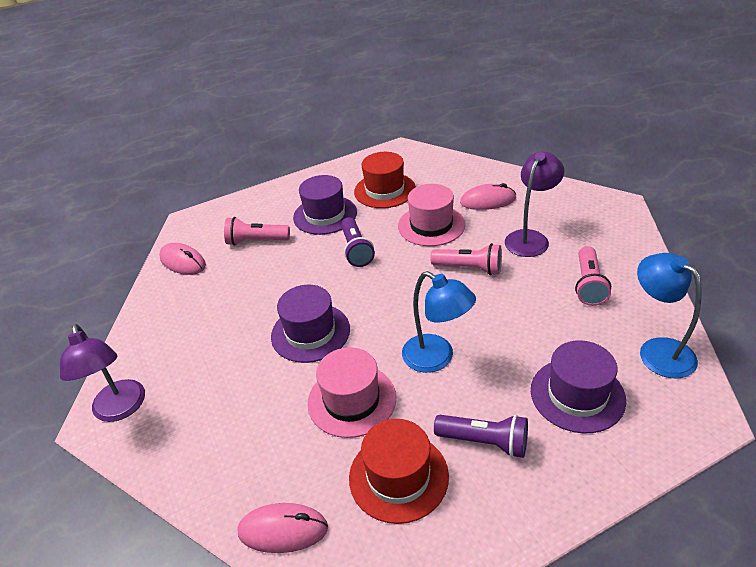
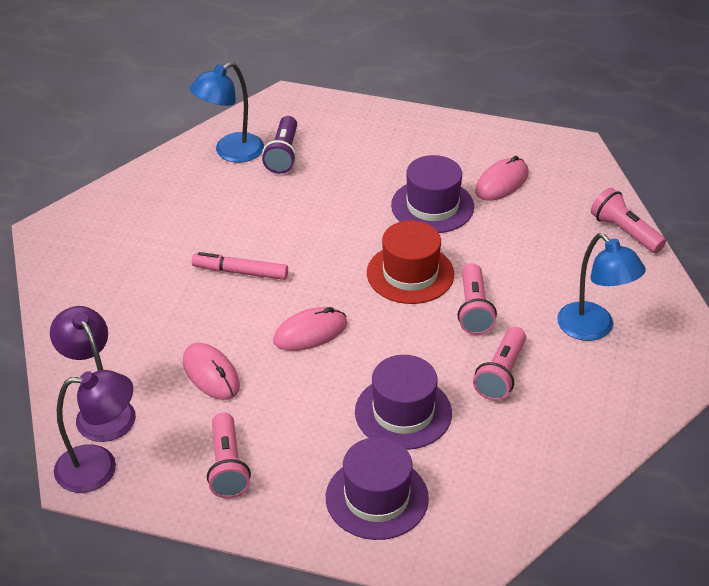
pink flashlight: [224,217,290,246] [430,243,502,275] [575,246,611,306] = 3 -> [207,412,251,499] [457,263,497,335] [473,327,526,401] [591,188,666,253] = 4
pink hat: [307,347,396,438] [398,184,465,246] = 2 -> none = 0
pink marker: none = 0 -> [192,252,288,280] = 1
purple flashlight: [341,217,375,267] [434,415,528,458] = 2 -> [262,116,297,174] = 1
red hat: [349,419,449,524] [354,152,416,208] = 2 -> [367,220,454,304] = 1

